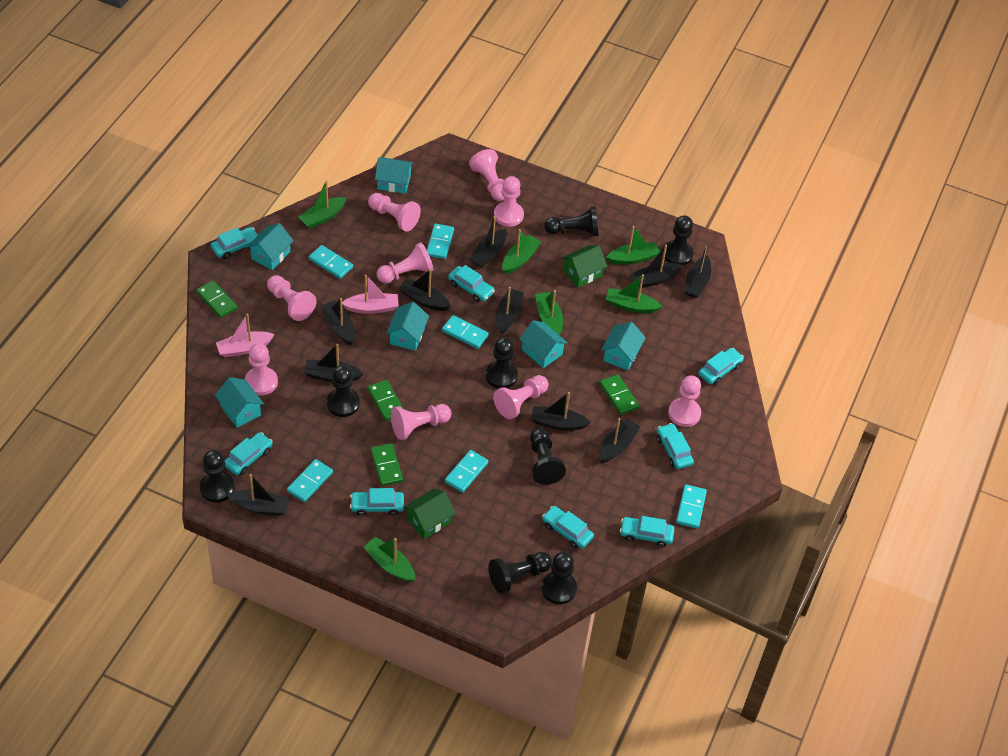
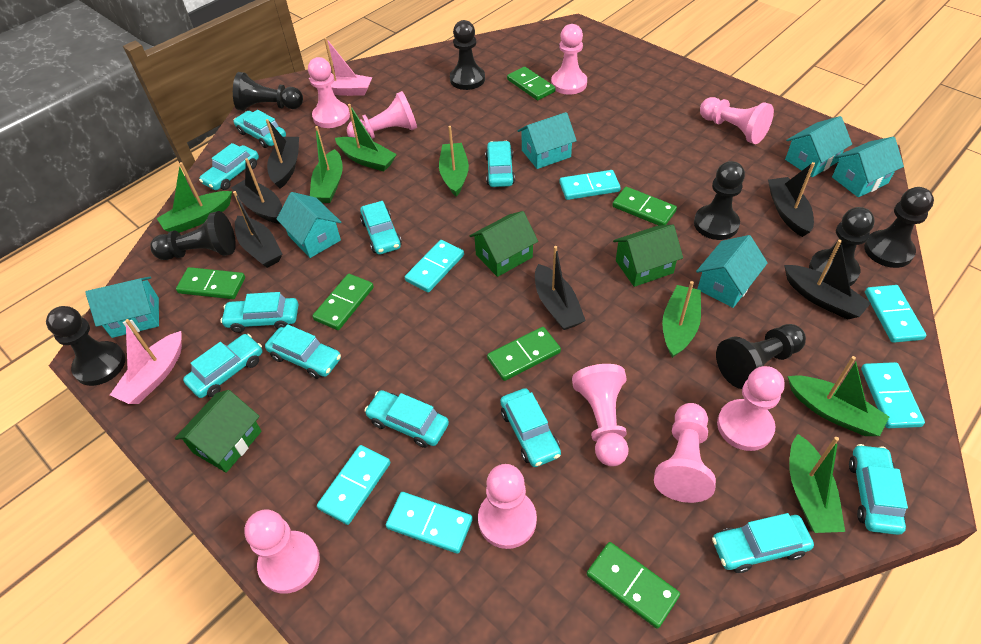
black boat: [227,474,290,516] [304,344,364,382] [321,298,355,345] [399,269,451,311] [469,216,507,268] [496,287,524,334] [531,392,591,430] [599,418,640,463] [630,245,682,288] [684,245,711,298] = 10 -> [231,158,282,224] [233,191,282,268] [266,119,299,189] [535,246,586,330] [768,162,815,237] [784,240,871,320] = 6
green boat: [298,180,347,229] [364,537,416,582] [502,229,541,274] [535,290,563,335] [606,226,660,265] [606,274,662,313] = 6 -> [157,162,232,233] [310,126,343,203] [335,104,397,172] [439,126,469,197] [662,281,701,358] [787,356,889,436] [789,434,845,533] = 7
green domino: [196,280,238,318] [368,380,403,421] [370,443,403,486] [600,374,639,415] = 4 -> [176,267,245,299] [312,274,374,330] [487,327,561,381] [507,67,556,100] [587,542,680,629] [612,187,677,226] = 6
green house: [403,489,456,539] [561,245,607,288] = 2 -> [175,390,262,473] [470,211,538,277] [613,225,683,287] = 3
turquoise car: [211,227,258,259] [224,432,273,475] [350,488,404,516] [448,265,495,302] [542,506,594,549] [620,516,674,547] [657,423,694,469] [698,348,744,385] = 8 -> [183,334,262,398] [199,143,259,190] [220,292,298,333] [234,110,286,148] [265,324,341,379] [360,201,402,255] [364,390,449,448] [485,141,515,187] [500,388,561,467] [712,513,814,573] [849,444,908,535] = 11

